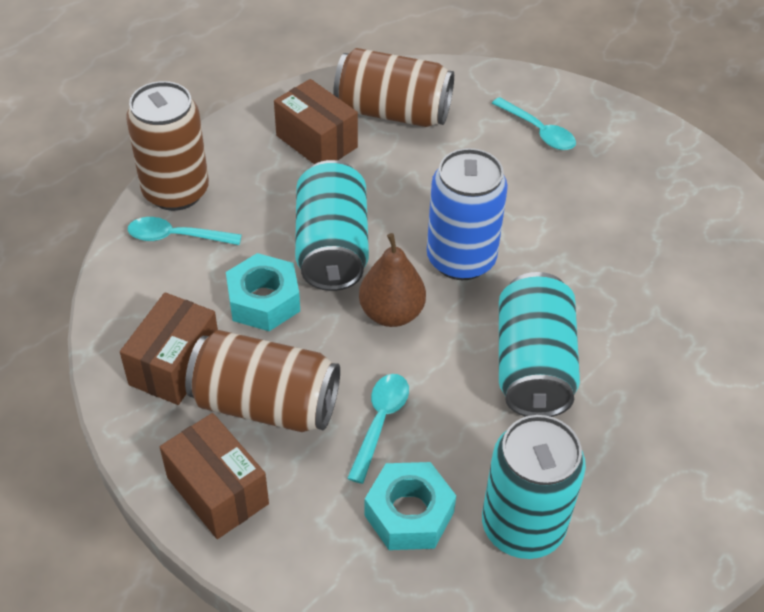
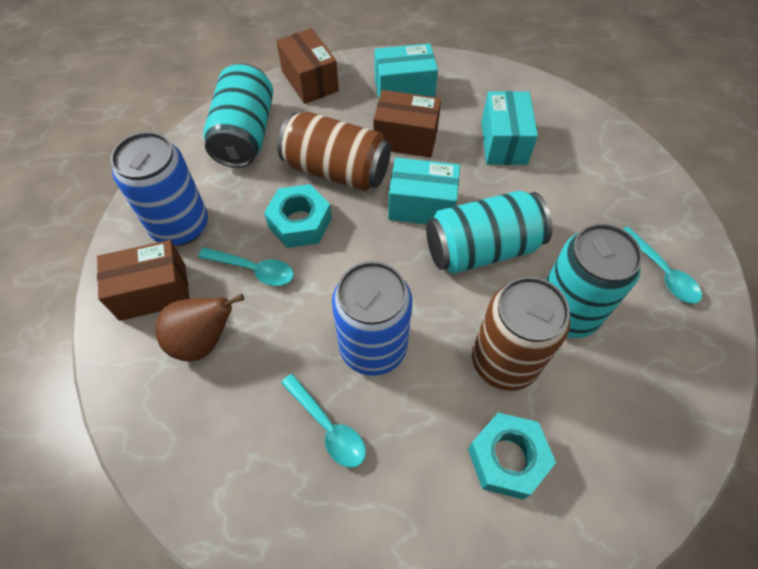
blue can: [427,148,508,280] = 1 -> [110,132,208,246] [332,261,412,376] = 2
brown can: [126,81,209,211] [185,330,340,432] [333,48,454,127] = 3 -> [277,112,391,191] [472,277,570,391] = 2
turquoise box: none = 0 -> [374,43,438,98] [388,158,460,224] [481,91,538,165] = 3

